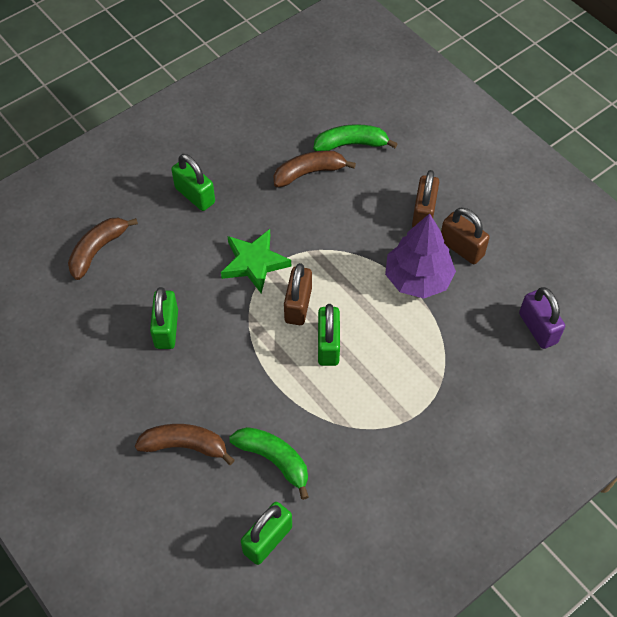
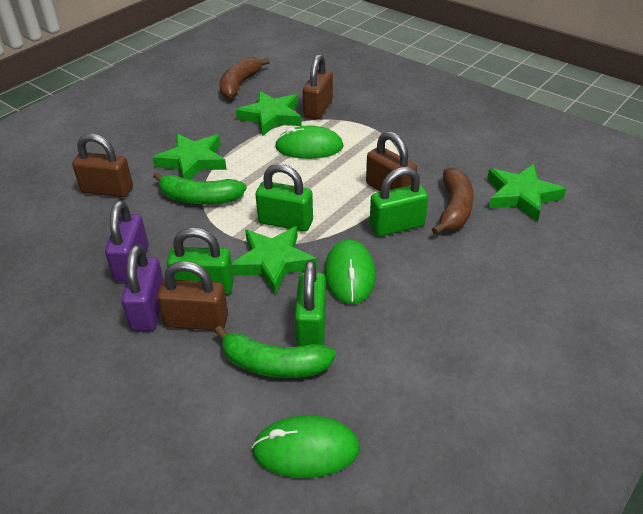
brown banana: [68,218,138,280] [135,424,235,465] [273,151,356,187] = 3 -> [220,57,270,99] [432,168,474,235] = 2
brown padlock: [284,263,312,325] [412,170,439,228] [441,208,490,264] = 3 -> [72,133,133,197] [157,261,228,330] [303,54,333,119] [366,131,417,192] = 4
green mouse: none = 0 -> [252,415,360,478] [275,125,343,159] [324,239,376,304] = 3
green star: [221,229,291,294] = 1 -> [153,133,227,180] [232,226,317,295] [236,91,302,136] [487,164,566,222] = 4
purple padlock: [519,287,565,349] = 1 -> [105,201,149,282] [121,245,164,331] = 2
purple tree: [385,213,456,298] = 1 -> none = 0

